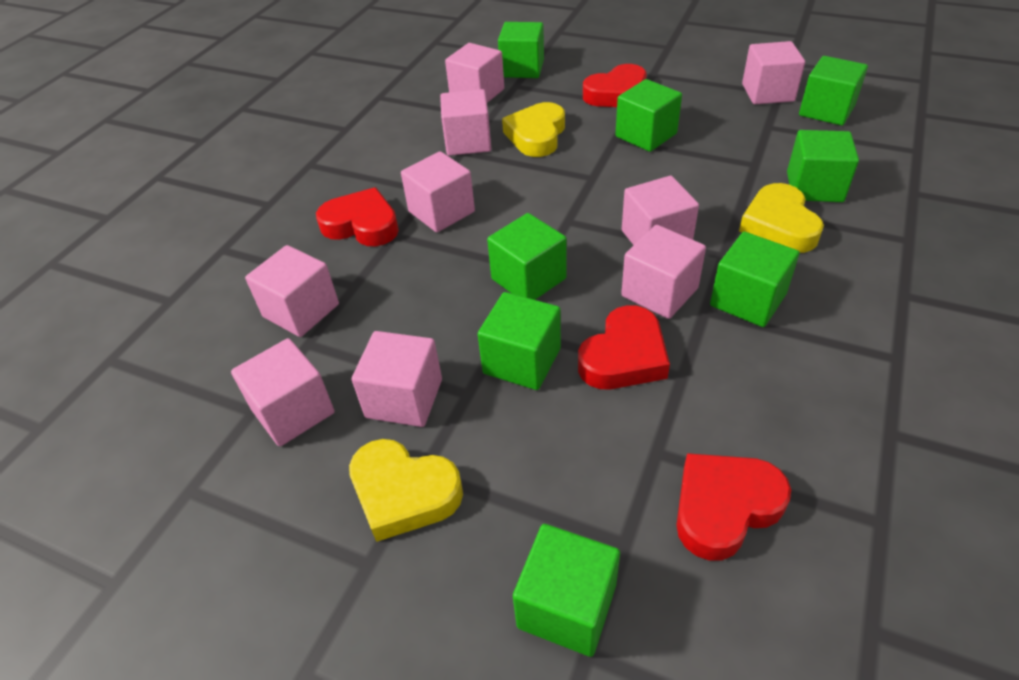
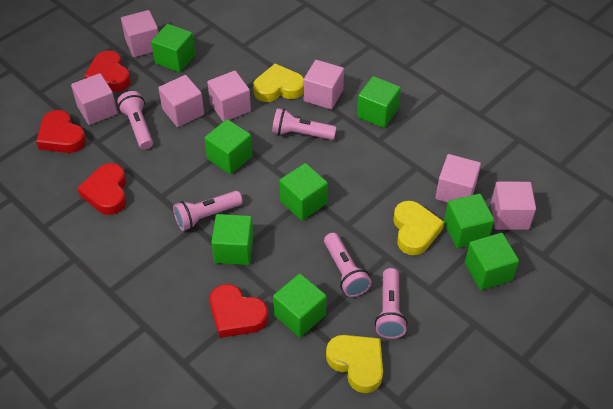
pink cube: [231,338,335,446] [245,245,339,337] [352,331,442,427] [401,152,475,232] [440,89,491,156] [445,43,504,103] [621,225,706,319] [622,176,699,245] [742,41,805,104] = 9 -> [71,73,118,125] [121,10,159,57] [158,75,204,127] [207,71,251,122] [303,60,344,109] [435,154,481,203] [491,181,536,230] = 7
pink flashlight: none = 0 -> [117,91,153,150] [173,191,243,231] [272,108,337,140] [324,233,372,297] [375,268,408,339] = 5

